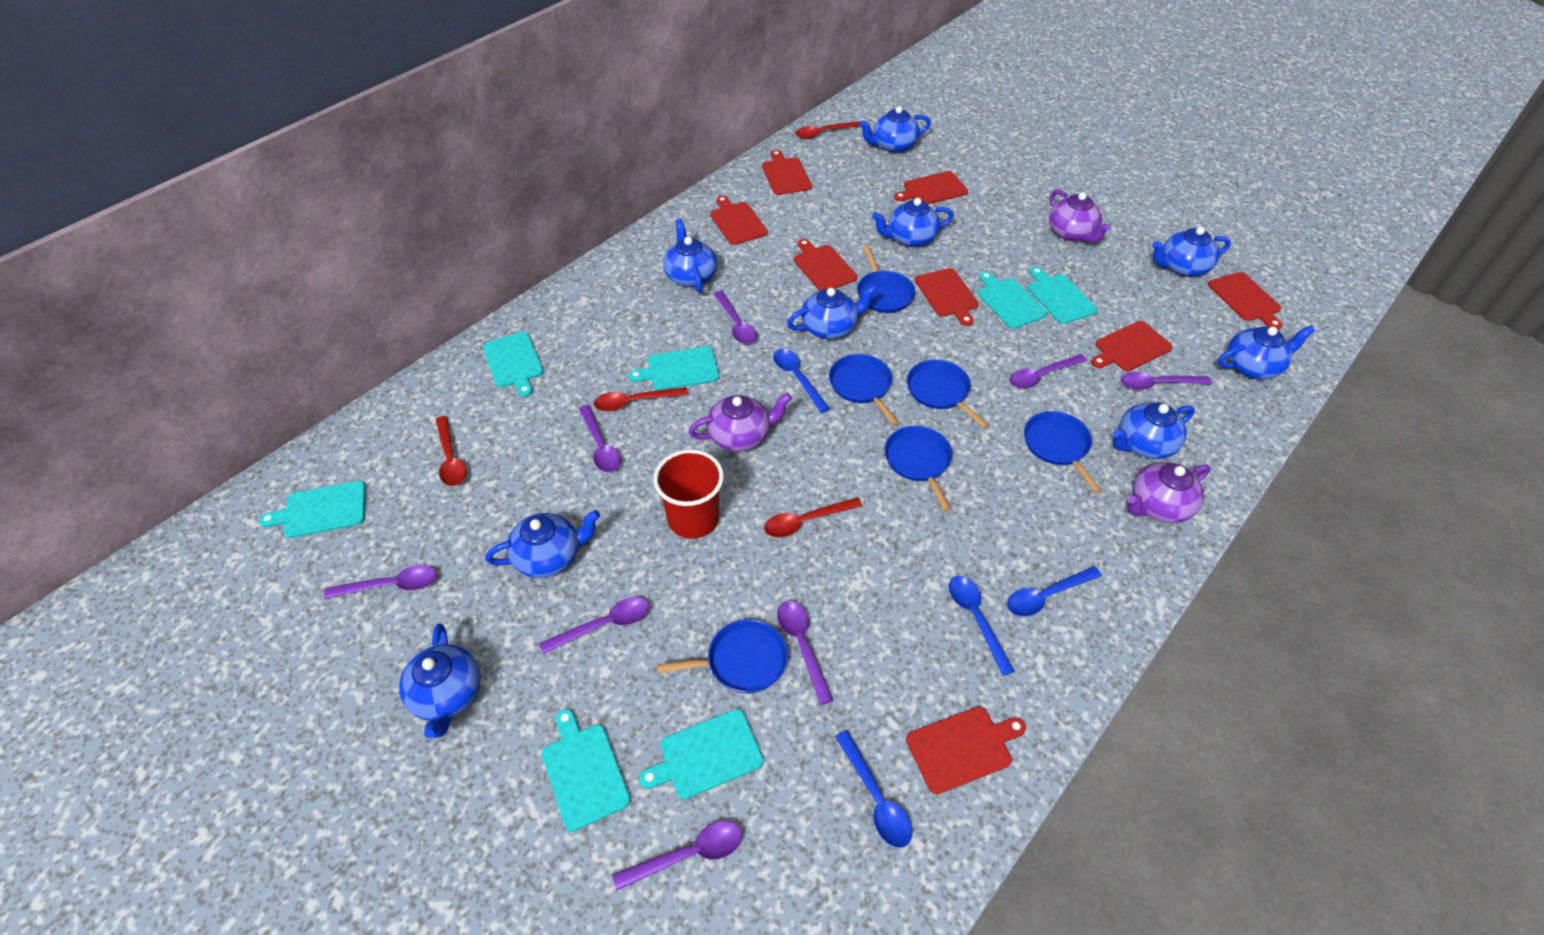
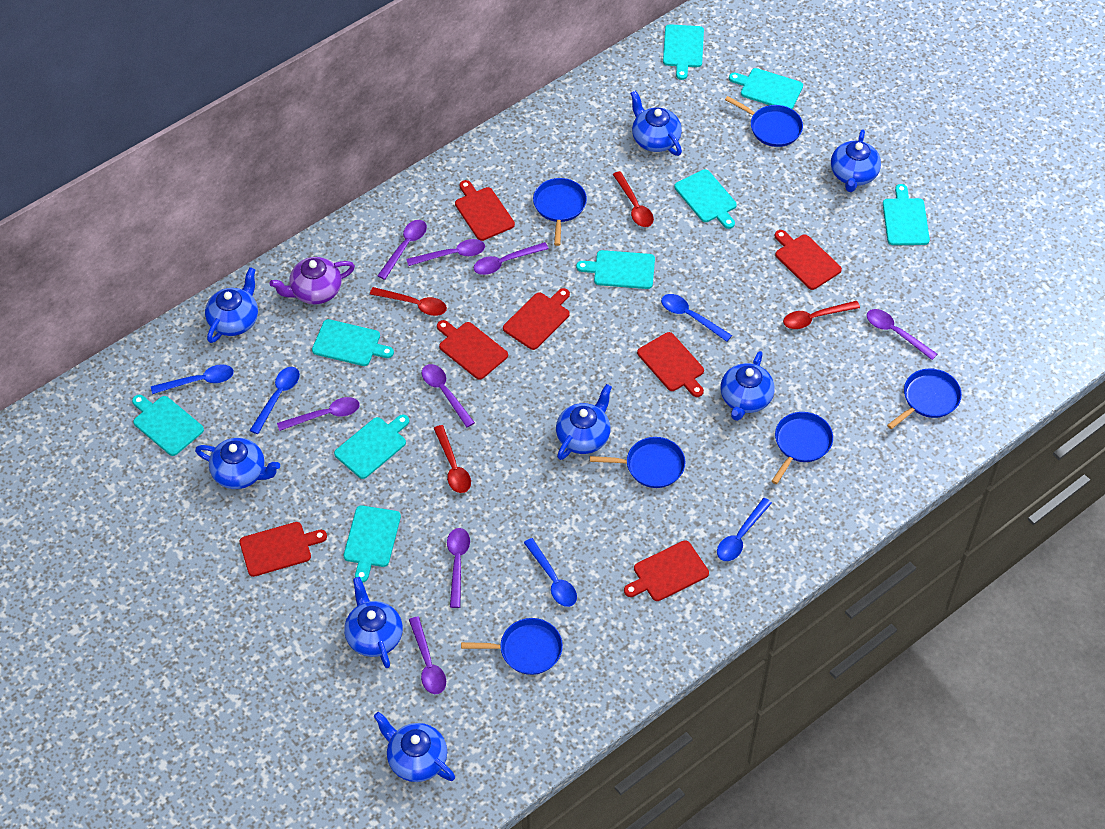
blue spoon: [773,349,830,413] [835,730,912,848] [949,576,1015,676] [1007,566,1102,617] = 4 -> [151,364,234,394] [249,367,300,434] [524,538,577,607] [661,294,732,342] [717,498,772,561] = 5
blue teapot: [399,623,481,738] [485,510,600,578] [663,219,717,293] [787,284,877,339] [859,106,931,153] [872,198,954,247] [1113,402,1195,459] [1152,227,1231,277] [1218,325,1315,379] = 9 -> [195,438,280,489] [205,267,258,343] [344,577,403,668] [373,712,455,782] [556,384,612,460] [630,90,682,156] [720,351,775,421] [831,129,881,192] = 8
purple teapot: [689,393,792,452] [1049,189,1111,243] [1127,462,1211,523] = 3 -> [270,257,355,304] = 1
red cup: [653,449,724,539] = 1 -> none = 0
red cutting board: [710,196,768,245] [762,150,812,195] [794,239,857,291] [894,171,968,204] [906,707,1026,794] [915,268,979,326] [1091,321,1173,371] [1208,272,1282,330] = 8 -> [240,522,327,577] [437,320,508,380] [455,180,515,241] [503,288,570,350] [624,540,709,601] [637,332,704,397] [774,230,842,290] = 7
turquoise cutting board: [259,481,366,538] [482,332,544,397] [542,709,631,832] [629,346,720,391] [639,709,764,799] [978,271,1047,329] [1028,267,1097,324] = 7 -> [132,395,204,456] [312,319,394,366] [334,415,409,479] [344,506,401,583] [576,250,655,289] [663,24,704,80] [674,169,737,229] [729,68,803,109] [883,184,930,245] = 9

